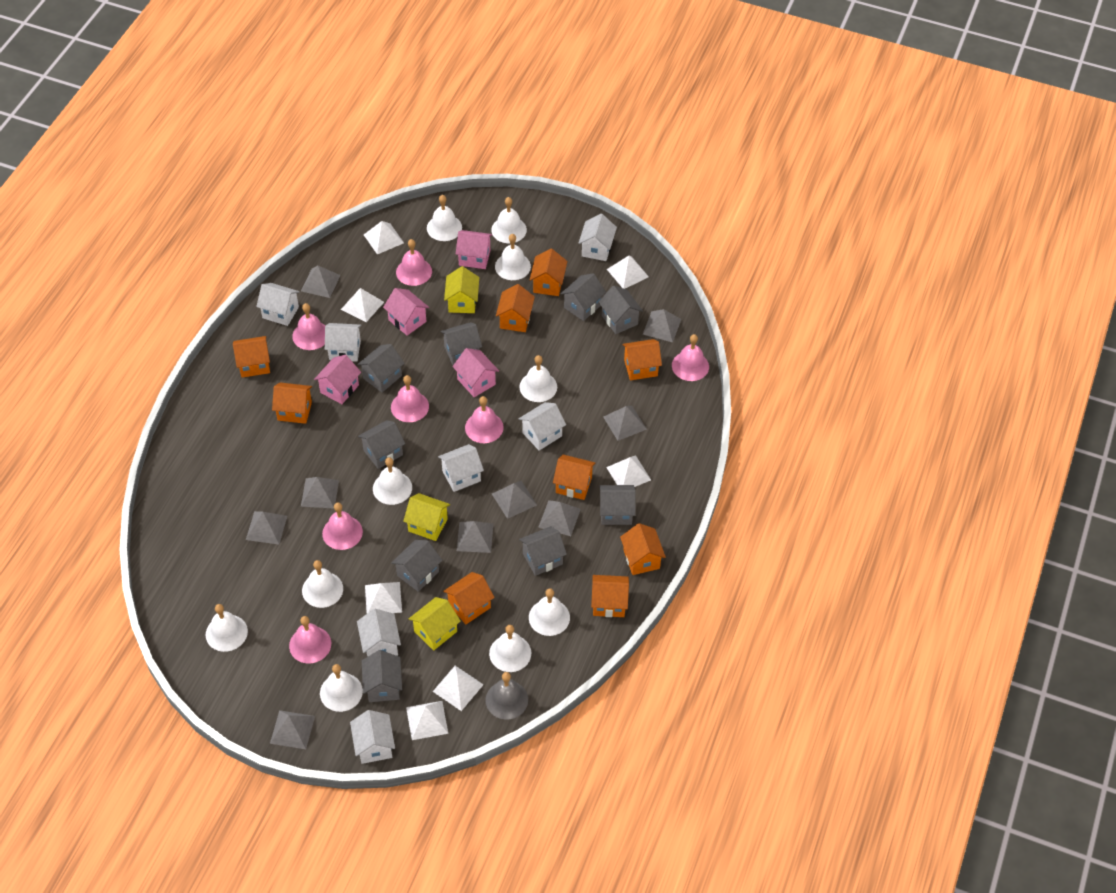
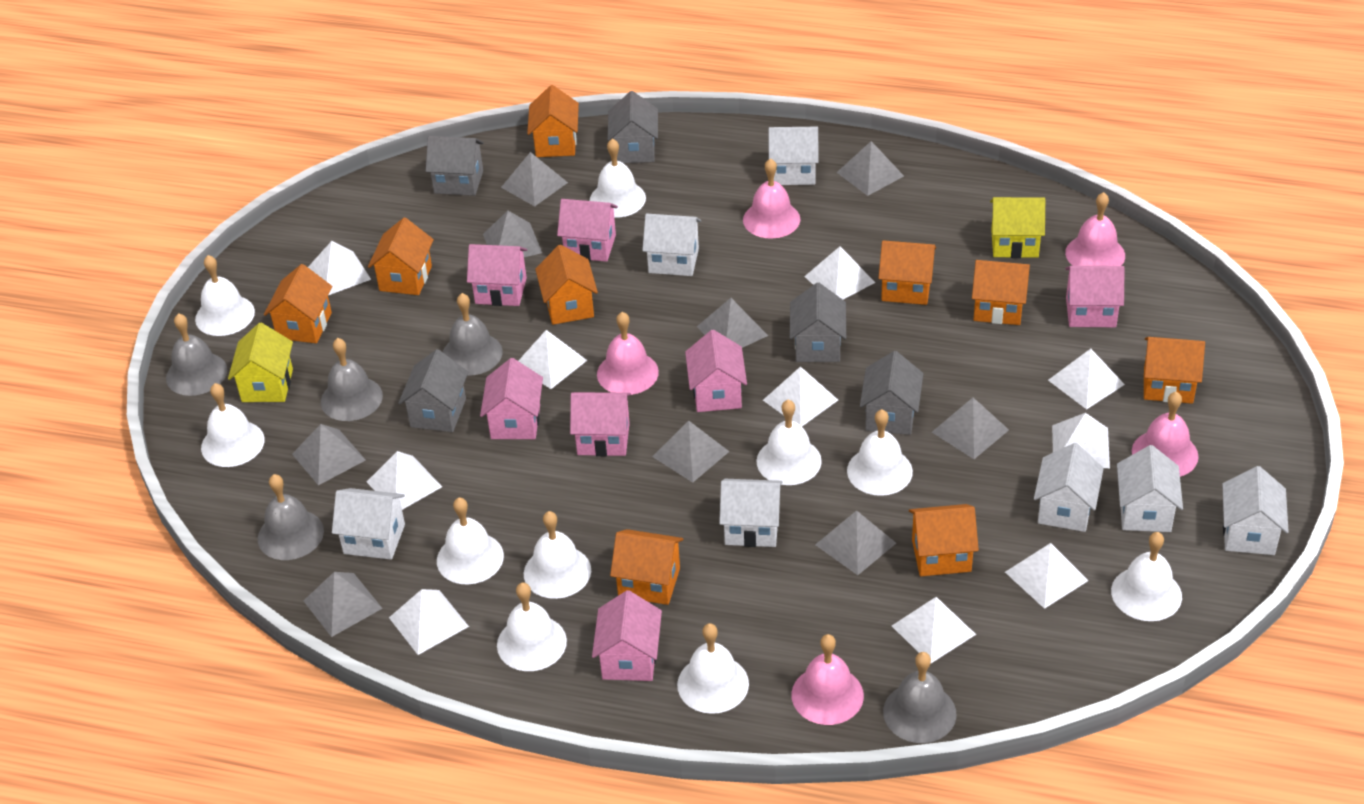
grey bell: [486,672,528,720] = 1 -> [166,313,227,396] [258,474,324,560] [321,338,383,421] [443,293,503,376] [883,652,957,743] = 5
grey house: [357,344,405,392] [358,420,405,469] [362,650,402,702] [391,540,442,592] [440,322,482,365] [519,526,567,576] [560,273,606,321] [598,286,643,334] [599,485,636,525] = 9 -> [398,349,468,432] [426,136,484,196] [607,91,658,163] [790,283,846,362] [860,351,923,435] = 5
pink bell: [289,616,331,664] [292,303,325,350] [322,503,363,550] [391,375,429,422] [396,239,432,286] [465,396,504,443] [672,334,709,381] = 7 -> [597,312,659,395] [743,158,800,239] [791,634,864,725] [1065,192,1125,266] [1132,391,1199,477] = 5
pink house: [314,355,361,404] [383,288,429,336] [452,348,499,397] [456,230,492,269] = 4 -> [467,244,527,306] [480,358,543,439] [557,199,618,262] [570,392,631,456] [592,590,662,681] [685,330,747,412] [1065,266,1125,327] = 7
white pyramid: [341,288,384,322] [364,221,404,254] [365,582,402,613] [406,701,448,740] [433,666,483,711] [606,455,651,487] [607,256,649,289] = 7 -> [308,241,371,295] [367,451,442,510] [389,589,469,655] [518,330,587,389] [763,366,838,426] [804,246,875,299] [892,597,976,664] [1005,543,1088,609] [1048,349,1125,409] [1052,413,1110,468] = 10
yellow house: [403,493,450,541] [409,597,461,651] [444,266,479,313] = 3 -> [228,323,293,402] [990,197,1045,258] = 2

